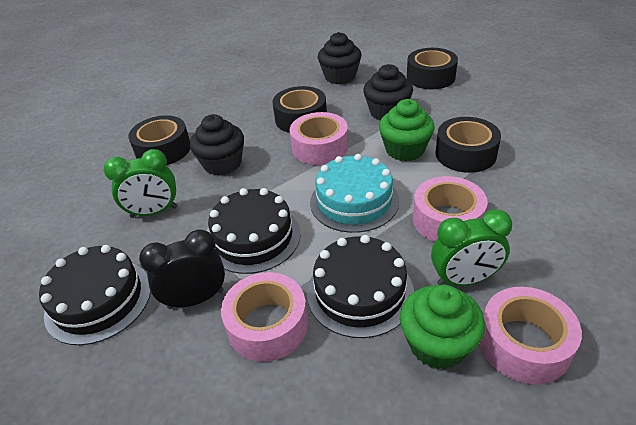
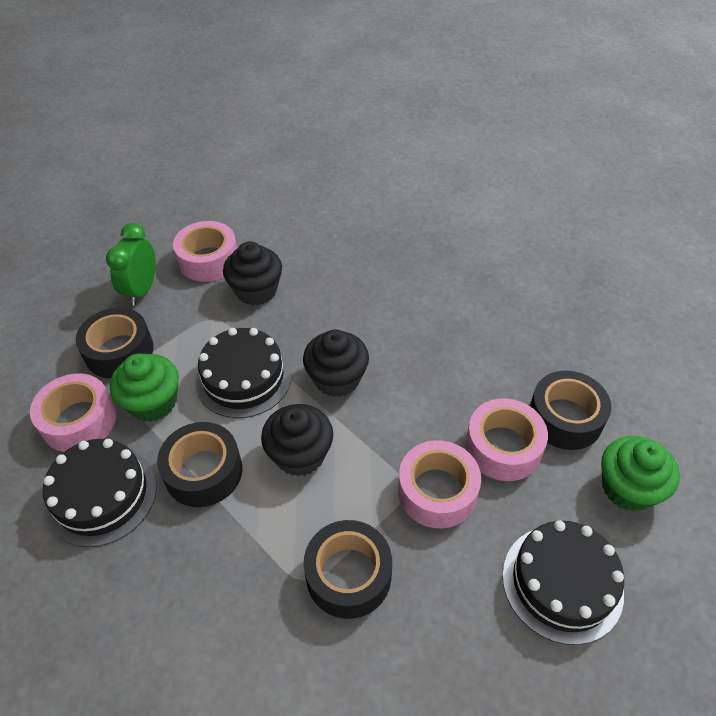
black clock: [139,229,225,309] = 1 -> none = 0
green clock: [104,149,177,218] [431,209,512,286] = 2 -> [106,223,156,305] = 1
turquoise cake: [310,154,399,233] = 1 -> none = 0

